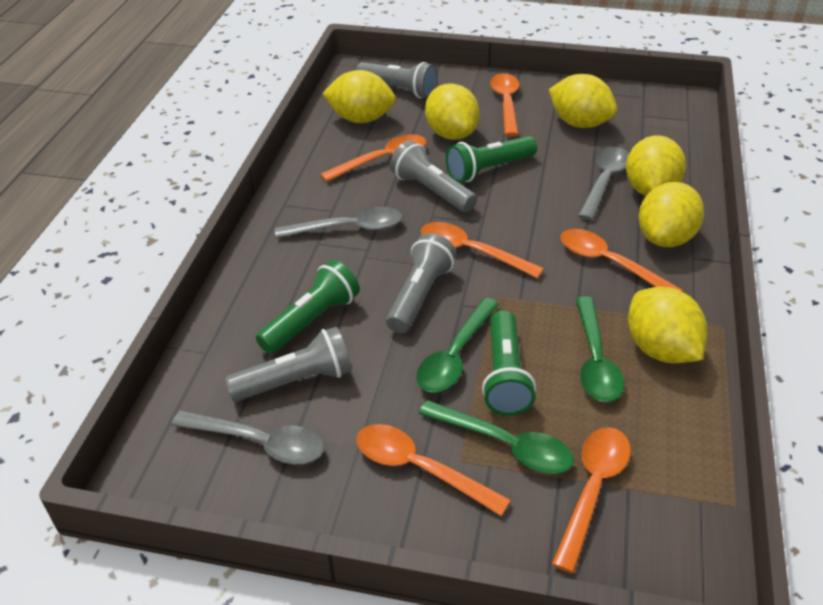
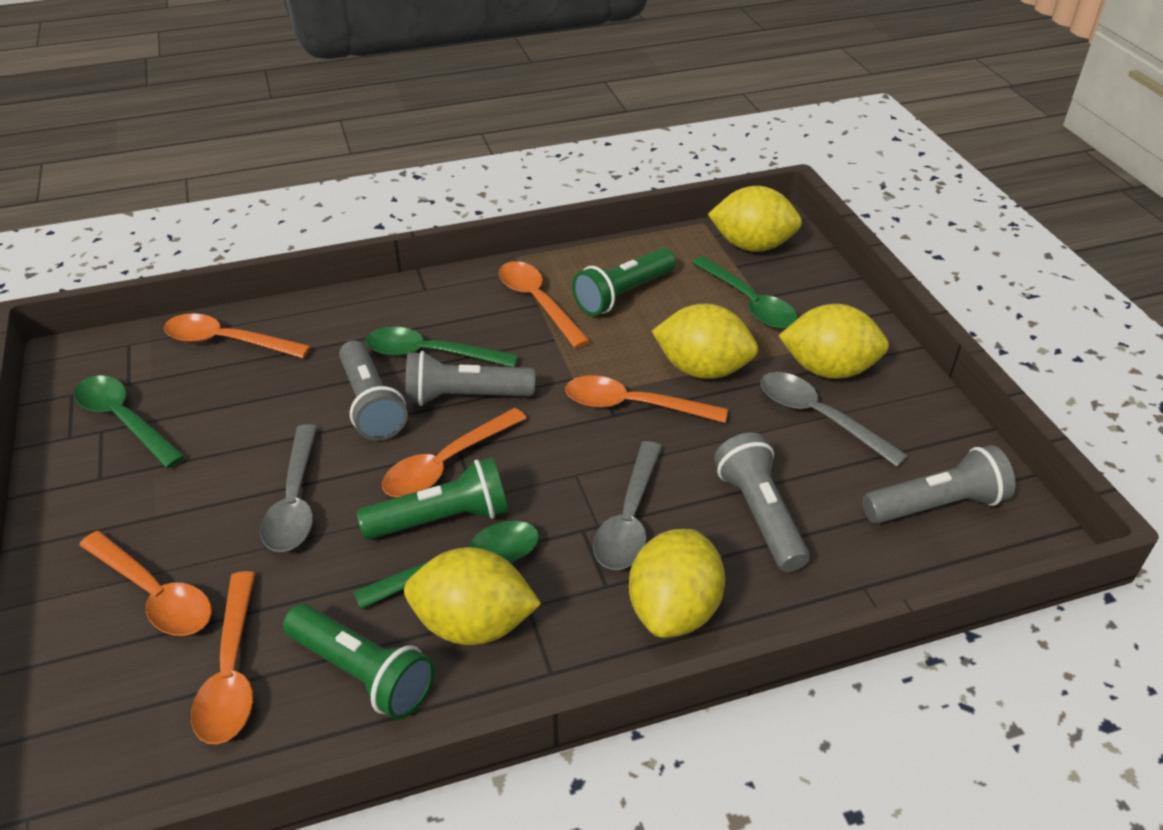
green spoon: [416,298,499,393] [419,400,574,474] [576,296,624,402] = 3 -> [74,375,185,468] [354,521,539,610] [365,327,518,367] [692,256,798,329] = 4
yellow lemon: [322,70,396,123] [425,83,480,140] [549,74,617,128] [626,135,686,196] [628,287,707,363] [638,182,704,247] = 6 -> [404,547,541,645] [629,529,725,638] [652,304,758,379] [708,186,802,252] [778,304,889,379] = 5

